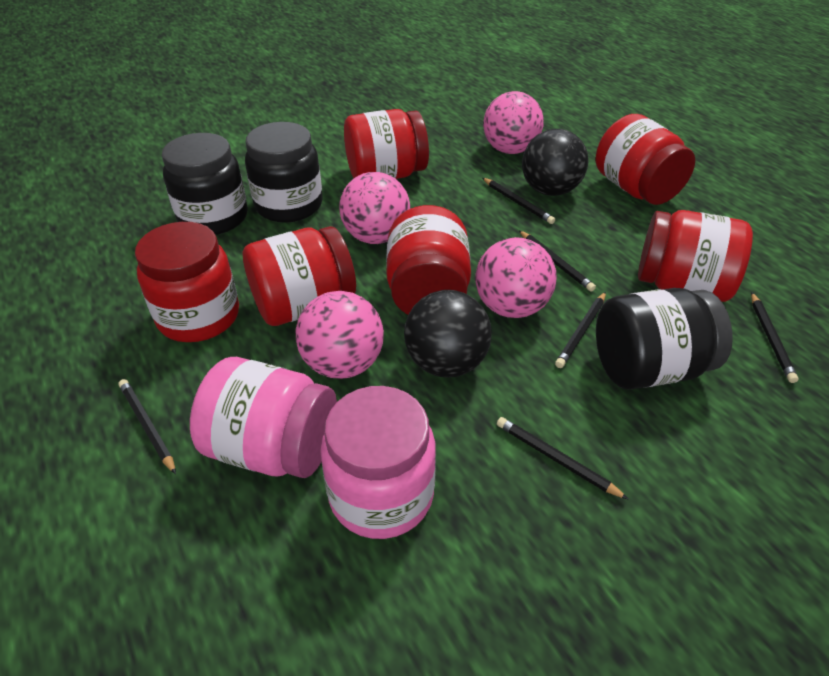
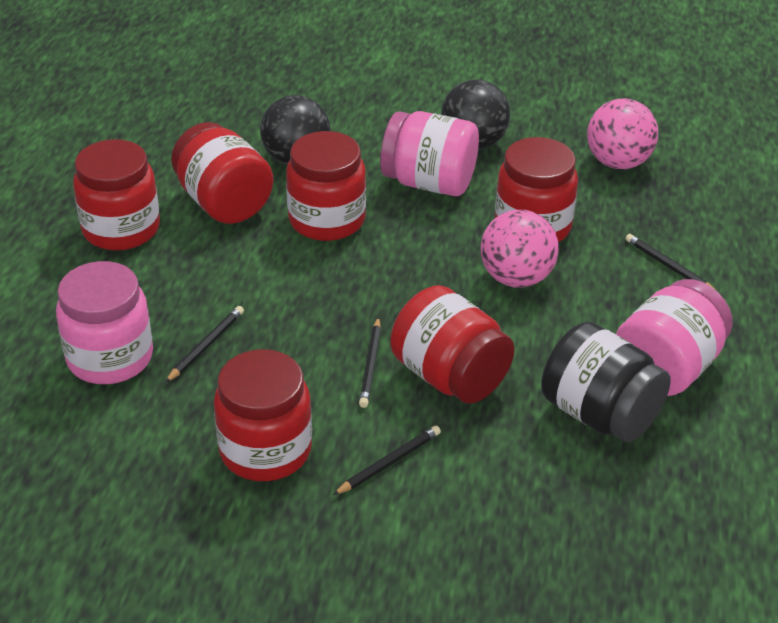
black jar: [162,133,248,235] [245,122,323,223] [596,288,733,389] = 3 -> [541,322,671,442] = 1
black pencil: [118,379,176,474] [483,178,555,224] [497,417,629,500] [519,230,596,292] [555,292,606,368] [751,292,798,383] = 6 -> [165,306,244,383] [333,426,441,495] [359,317,381,408] [625,234,714,289] = 4
pink ball: [296,291,384,379] [339,172,410,244] [475,237,557,318] [483,91,544,154] = 4 -> [481,210,559,288] [587,99,658,169] = 2
pink jar: [190,357,337,478] [320,386,436,539] = 2 -> [56,261,153,384] [380,111,479,196] [616,279,733,396] = 3

